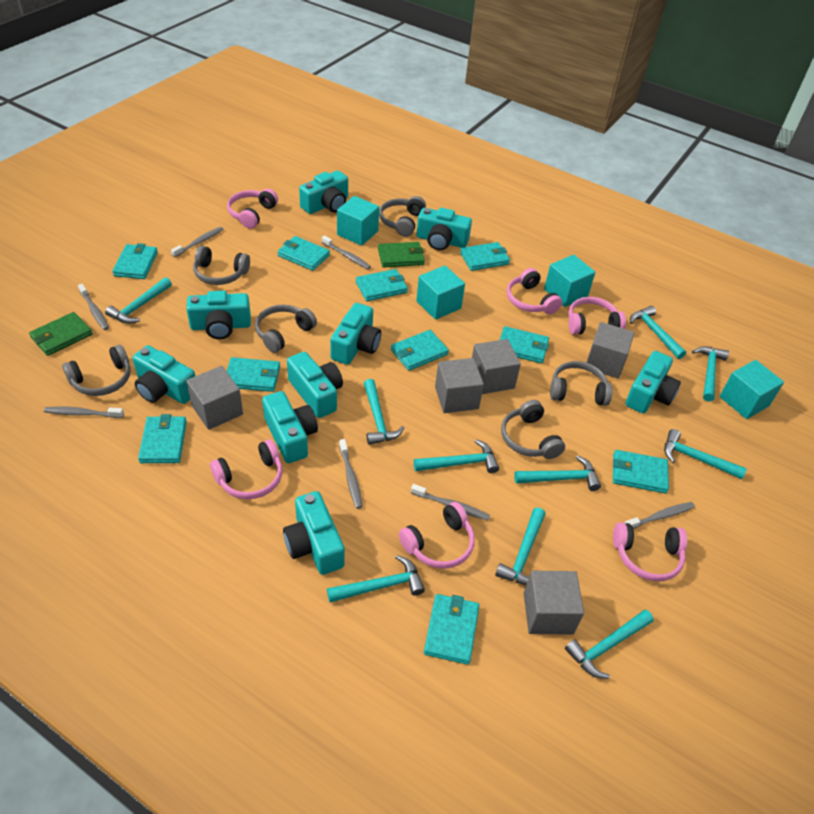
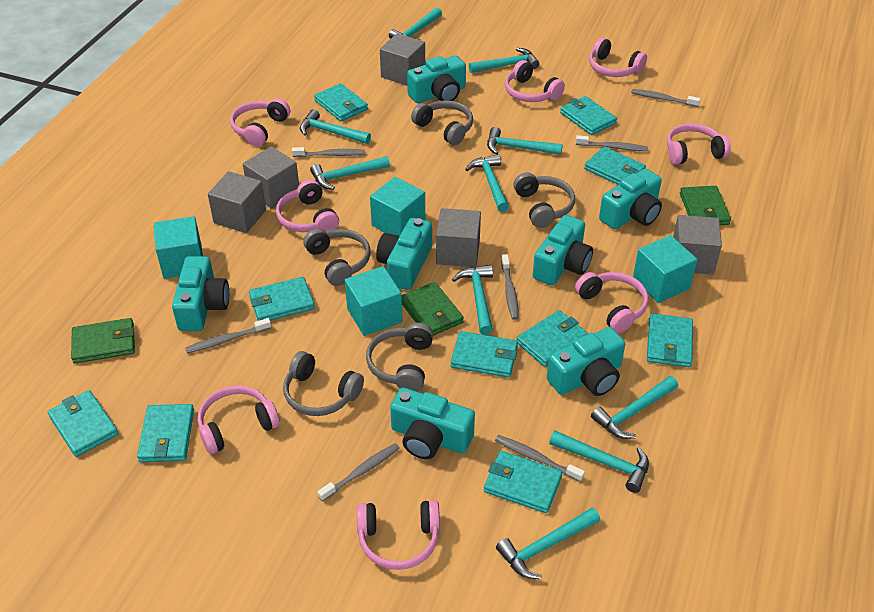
green wallet: [29,312,93,356] [378,242,425,268] = 2 -> [71,318,135,364] [402,282,464,336] [680,186,731,225] = 3
grey headphones: [62,345,131,396] [193,246,250,285] [255,305,317,353] [379,196,426,237] [501,400,565,459] [550,361,612,406] = 6 -> [283,351,364,416] [303,228,371,286] [366,323,433,391] [411,100,473,145] [513,172,575,228] = 5
pink headphones: [210,439,282,499] [227,189,278,229] [399,502,475,569] [507,268,562,314] [568,297,626,335] [613,522,687,581] = 6 -> [198,385,280,454] [230,98,290,146] [276,179,339,232] [357,500,440,570] [505,60,565,102] [575,272,648,333] [589,37,647,77] [667,123,731,165] = 8
turquoise camera: [132,345,195,404] [186,291,251,339] [262,391,318,463] [283,491,345,575] [287,352,343,418] [299,170,348,214] [330,303,381,365] [417,208,472,251] [625,351,681,413] = 9 -> [172,256,229,331] [376,218,432,290] [390,388,475,459] [407,55,466,103] [533,215,593,285] [547,327,625,396] [599,169,662,229] = 7

